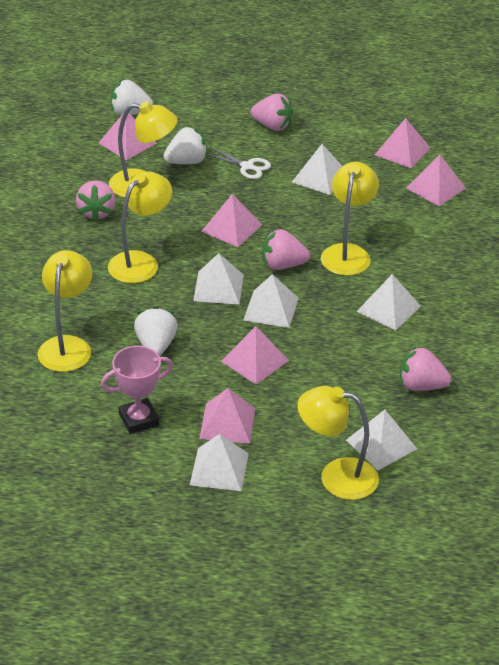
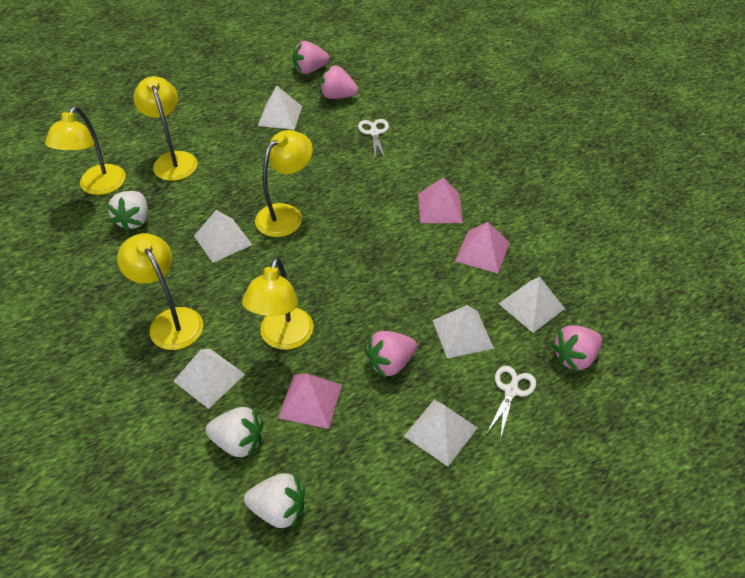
pink pyramid: [99,113,157,160] [199,388,255,444] [201,194,262,247] [221,326,289,385] [375,118,430,168] [406,154,466,206] = 6 -> [278,374,342,429] [418,178,463,223] [455,222,510,273] = 3
pink trophy: [101,346,173,434] = 1 -> none = 0
white scissors: [208,147,271,179] = 1 -> [358,119,389,159] [487,366,536,440] = 2

